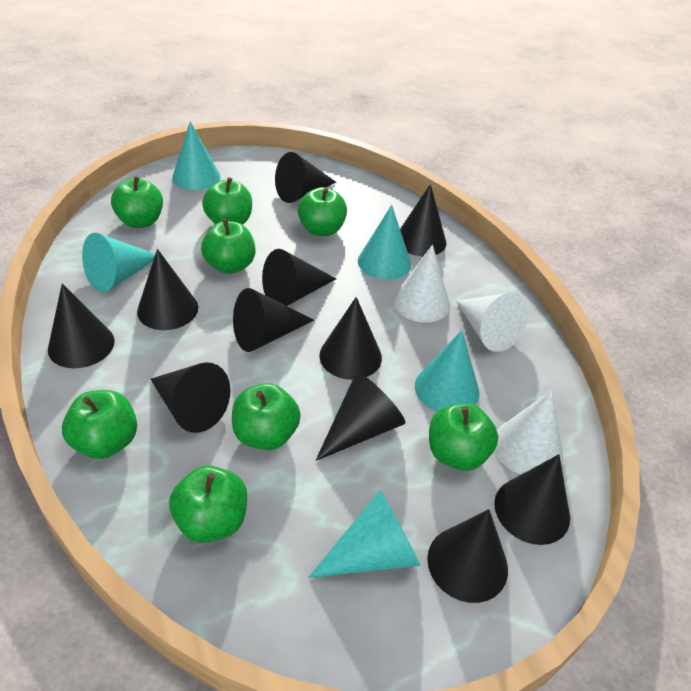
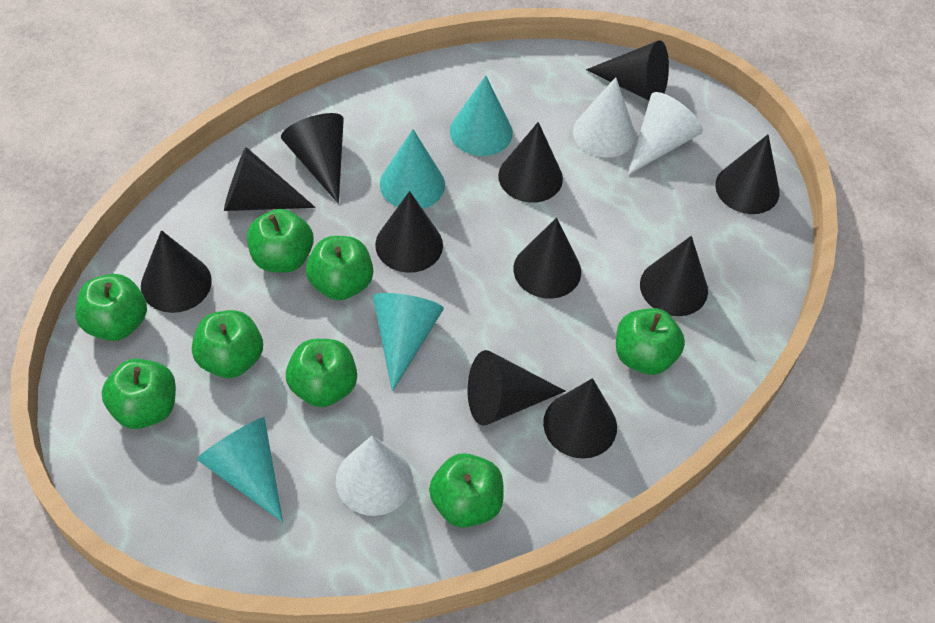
turquoise cone: [82,233,155,292] [172,121,221,190] [308,490,421,578] [358,205,411,280] [415,330,479,412] = 5 -> [196,417,283,522] [373,293,444,392] [380,129,445,209] [450,75,513,156] = 4

